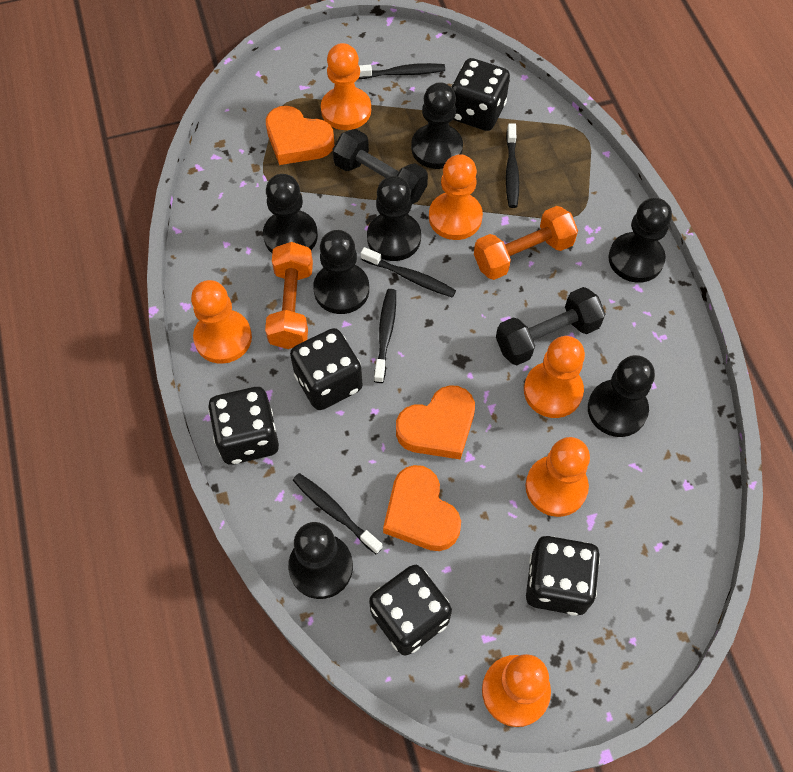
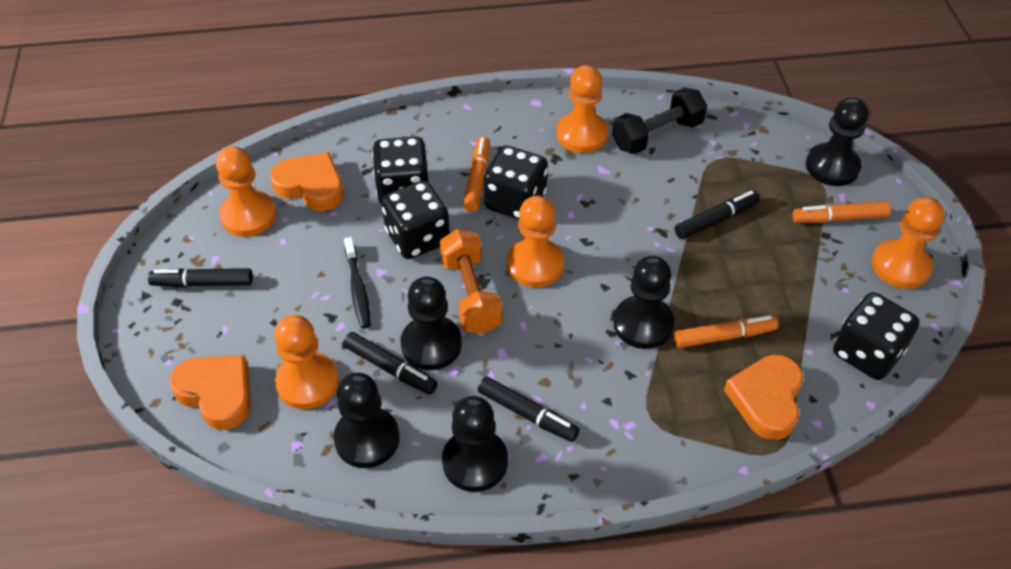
black dice: [208,387,279,465] [290,328,363,410] [369,565,452,655] [451,58,510,131] [526,536,600,616] = 5 -> [372,136,429,204] [381,180,450,259] [484,146,548,219] [833,292,920,380] = 4
black dumbbell: [333,129,428,204] [496,287,605,365] = 2 -> [612,87,707,154] = 1
black marker: none = 0 -> [148,268,253,287] [343,332,438,395] [478,376,579,442] [675,191,760,239] = 4
black pawn: [263,174,318,253] [288,522,353,599] [313,230,369,314] [367,176,421,261] [411,82,463,169] [588,355,655,437] [608,198,672,283] = 7 -> [334,373,400,468] [401,277,462,370] [442,396,508,492] [613,256,674,349] [806,97,868,186] = 5
black toothbrush: [293,473,383,554] [358,63,445,79] [361,247,456,298] [374,289,396,383] [506,123,519,208] = 5 -> [344,237,371,328] = 1
orange dumbbell: [265,242,313,349] [474,206,578,280] = 2 -> [439,229,503,334] = 1
orange marker: none = 0 -> [463,137,490,212] [674,315,778,348] [792,201,891,223] = 3
orange pawn: [191,280,252,364] [321,43,371,130] [429,154,483,240] [482,654,551,727] [524,336,585,418] [525,437,590,517] = 6 -> [216,146,277,237] [274,315,339,409] [507,196,564,287] [556,65,608,153] [871,197,945,289] = 5

